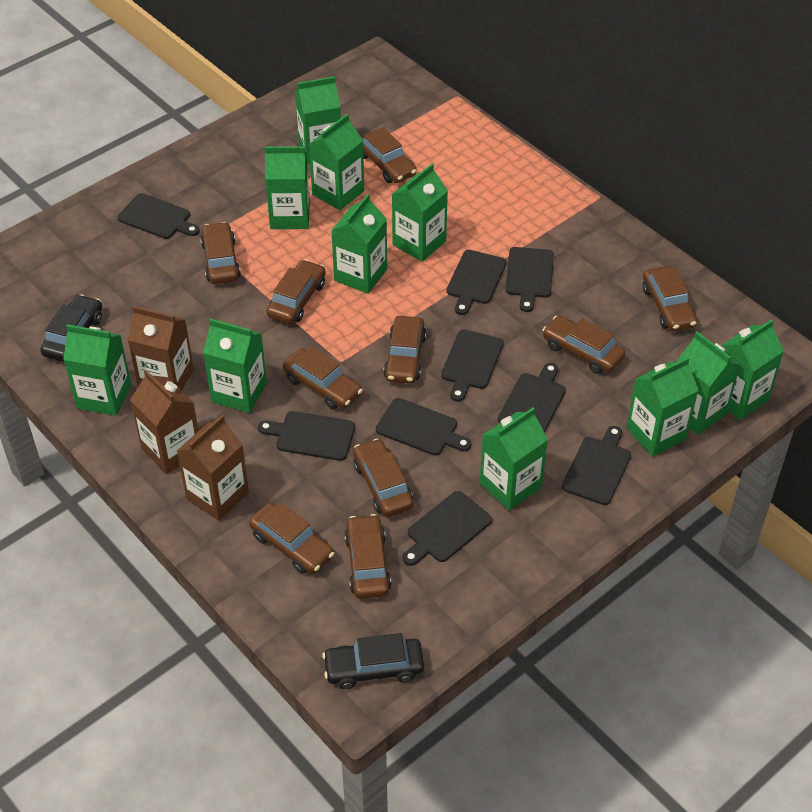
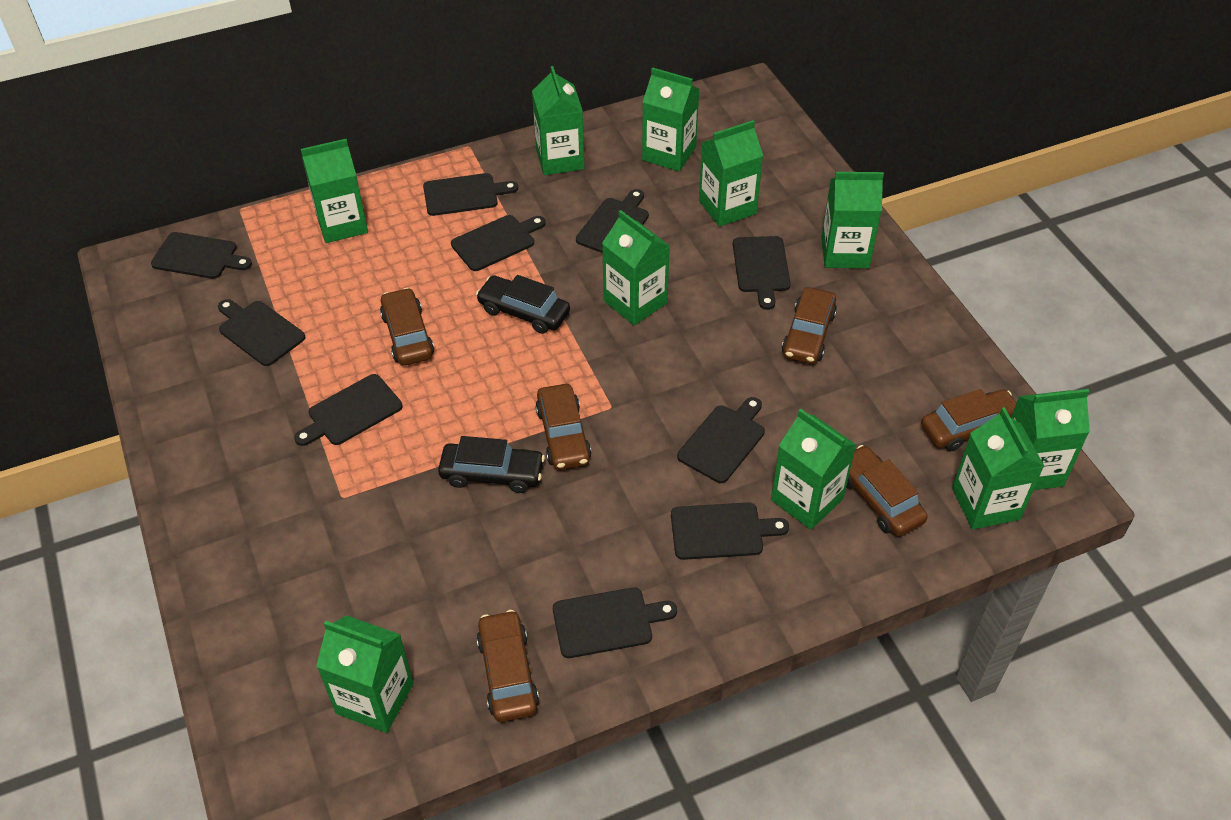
black cutting board: [117,193,200,239] [258,411,355,461] [376,398,472,455] [402,491,492,566] [441,329,504,402] [446,250,507,315] [498,363,566,433] [505,247,554,312] [562,426,631,505] = 9 -> [151,232,252,279] [218,299,306,366] [294,374,403,446] [423,173,518,216] [451,215,546,271] [553,587,677,658] [576,189,649,253] [671,502,789,560] [677,397,765,483] [733,236,791,310] = 10
brown car: [200,222,241,284] [249,502,334,574] [267,260,326,324] [283,346,363,410] [344,514,391,599] [353,439,414,517] [361,128,417,183] [383,316,426,384] [543,315,625,374] [643,266,697,331] = 10 -> [380,288,434,366] [476,610,539,722] [535,384,592,470] [782,287,837,364] [846,445,928,536] [921,389,1016,451] = 6
brown carton: [128,306,194,391] [130,370,198,474] [177,415,249,521] = 3 -> none = 0
green carton: [63,324,131,416] [203,318,267,413] [264,146,310,229] [295,76,341,164] [309,114,364,210] [331,194,387,294] [392,164,448,262] [480,407,548,511] [626,357,699,457] [677,331,740,435] [721,319,784,420] = 11 -> [301,139,368,243] [316,615,414,733] [532,66,584,175] [602,210,670,325] [642,67,699,172] [699,120,763,227] [771,409,856,530] [821,172,884,268] [952,407,1044,529] [1011,389,1090,490] = 10

